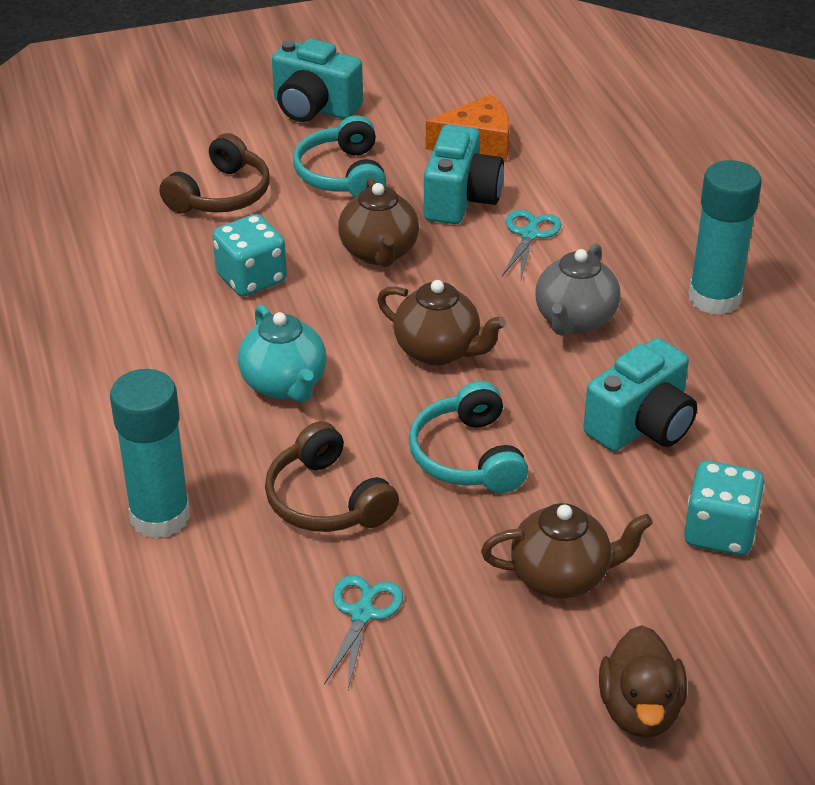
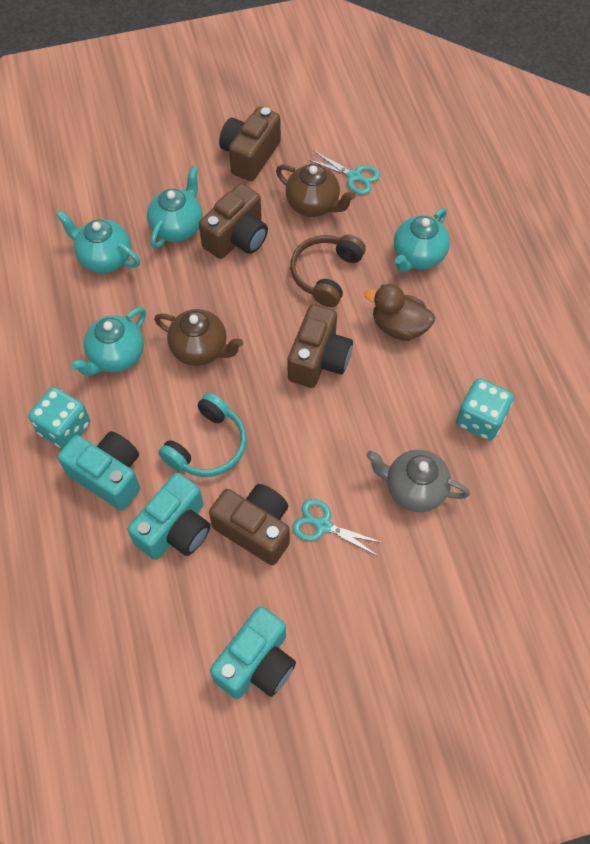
brown camera: none = 0 -> [199,183,268,259] [209,484,290,565] [219,107,281,181] [287,304,353,388] = 4
brown headphones: [159,133,270,213] [265,421,399,532] = 2 -> [290,235,366,307] = 1
brown teapot: [338,178,419,267] [377,280,506,366] [481,503,653,599] = 3 -> [154,309,243,366] [276,164,356,217] = 2
orange cheese: [426,94,510,161] = 1 -> none = 0
turquoise glue stick: [110,369,190,539] [689,160,762,315] = 2 -> none = 0
turquoise headphones: [293,115,386,197] [409,381,528,493] = 2 -> [158,393,247,477] = 1
turquoise teapot: [238,305,327,402] = 1 -> [56,210,140,273] [71,307,146,376] [147,166,202,249] [394,208,450,272] = 4

